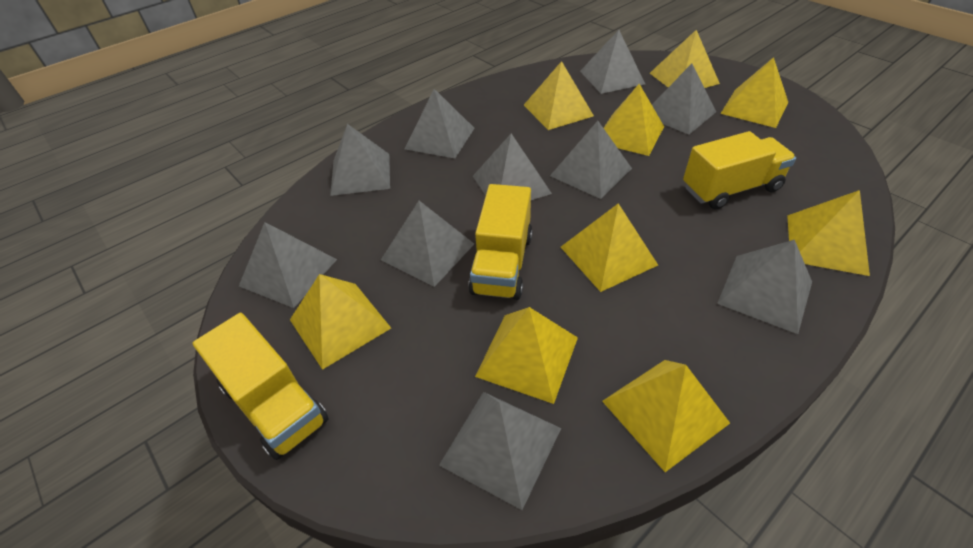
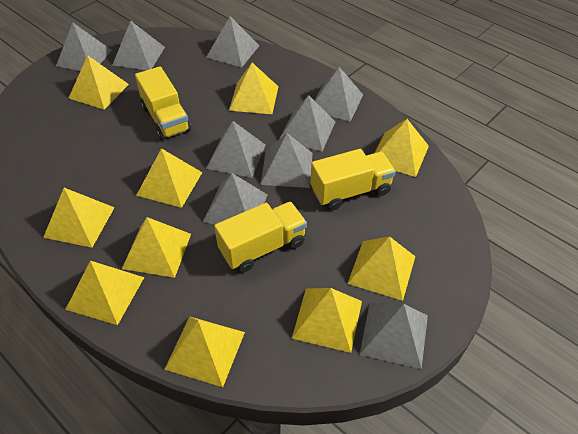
grey pyramid: [239,222,337,308] [330,124,390,196] [381,201,474,287] [405,89,474,158] [439,392,561,510] [473,134,552,200] [550,121,632,199] [580,30,645,94] [652,64,716,135] [717,240,812,334] = 10 -> [56,23,112,71] [113,20,165,70] [203,173,267,224] [206,16,260,67] [206,121,266,178] [260,133,313,188] [279,95,335,151] [314,67,363,122] [360,303,428,369] = 9
yellow pyramid: [290,274,391,370] [475,307,578,404] [524,61,594,130] [561,203,658,292] [602,360,730,472] [604,84,664,156] [650,30,720,88] [720,57,788,128] [787,190,870,276] = 9 -> [43,188,115,248] [65,261,144,325] [69,55,129,110] [122,217,191,278] [136,148,203,208] [164,316,245,387] [229,63,279,114] [292,288,362,353] [348,236,416,301] [375,119,429,177] = 10

